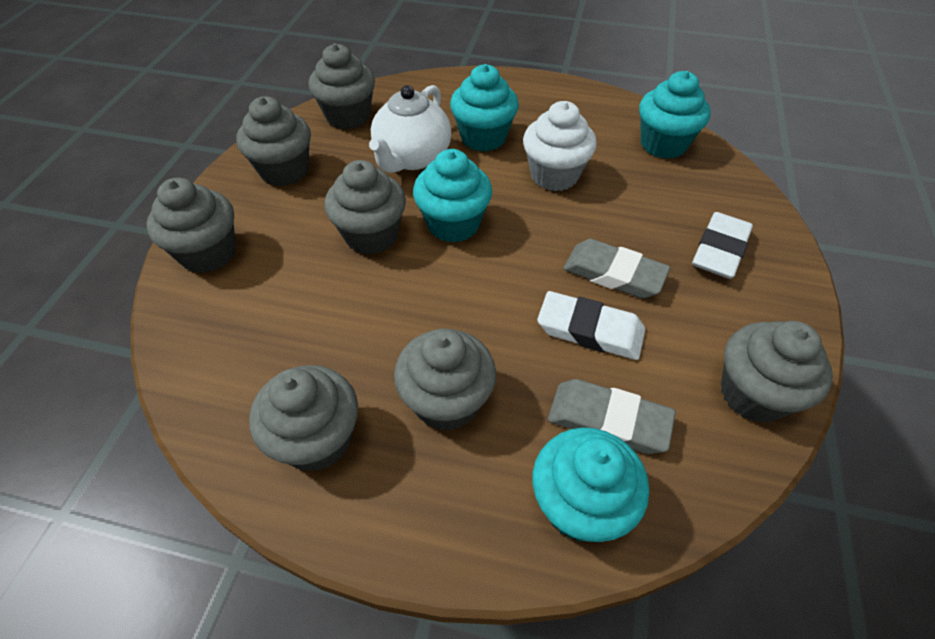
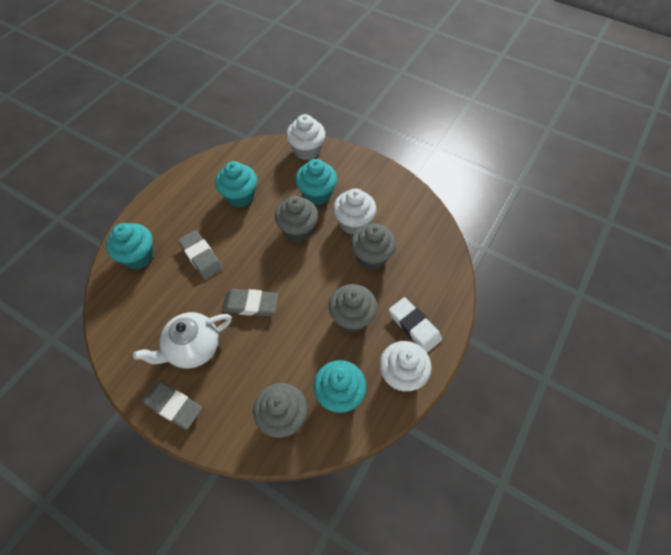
grey cupcake: [146,178,236,273] [236,96,311,186] [249,365,358,472] [308,44,375,130] [324,160,406,255] [394,328,496,431] [721,321,833,423] = 7 -> [253,383,308,438] [275,196,319,242] [329,284,377,333] [351,224,396,270] = 4
grey eraser: [548,379,676,454] [563,239,670,299] = 2 -> [142,381,202,430] [178,230,223,279] [222,289,278,316] = 3
white cupcake: [523,101,597,191] = 1 -> [286,114,326,160] [333,188,377,235] [379,341,432,392] = 3
white eraser: [537,291,645,360] [692,212,753,279] = 2 -> [389,297,442,353] = 1

